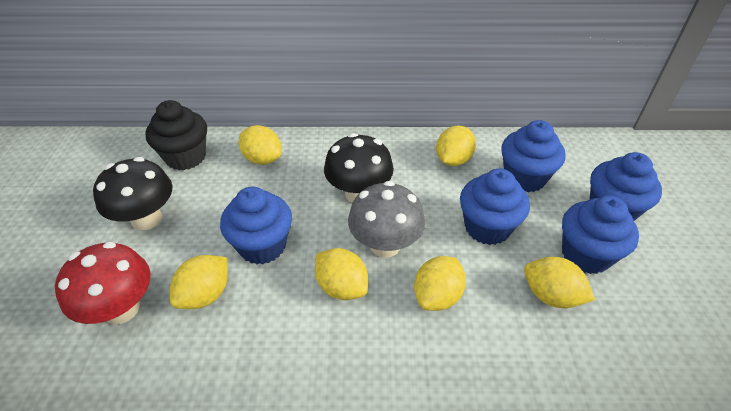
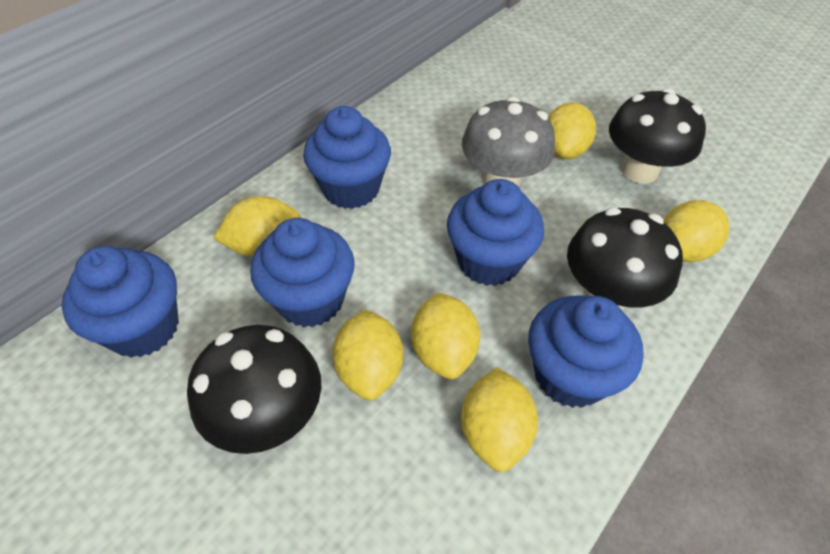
black cupcake: [145,100,207,170] = 1 -> none = 0
black mushroom: [93,157,172,230] [324,133,394,203] = 2 -> [187,325,321,454] [567,207,683,310] [609,88,706,184] = 3
red mushroom: [55,242,151,324] = 1 -> none = 0

